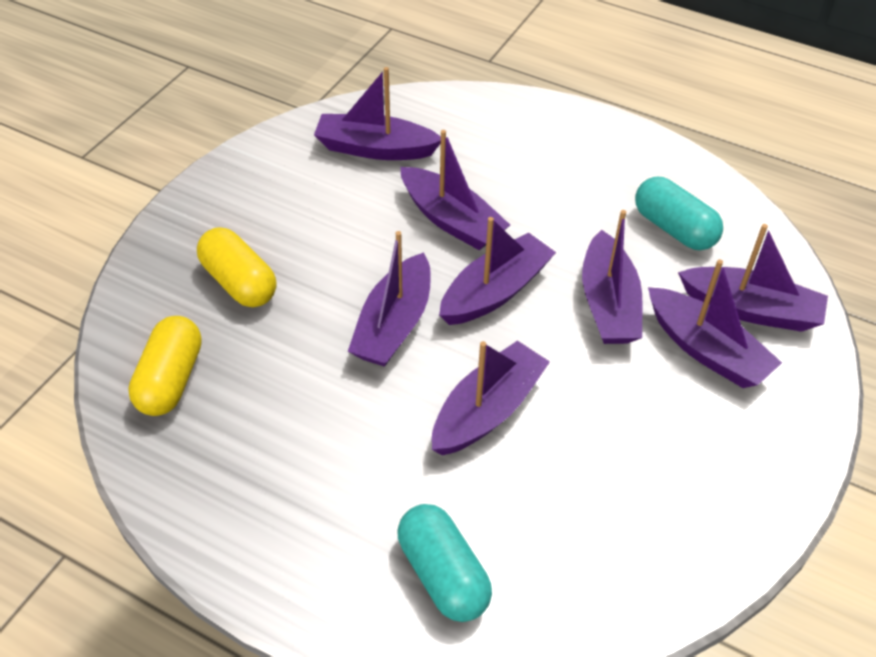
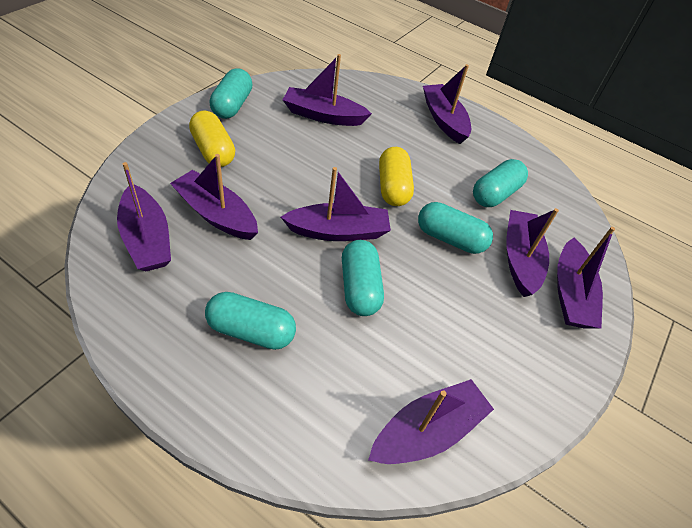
turquoise capsule: [398,504,492,622] [635,177,723,250] = 2 -> [205,292,296,350] [209,68,253,119] [342,240,384,316] [418,202,493,254] [473,159,528,207] = 5

